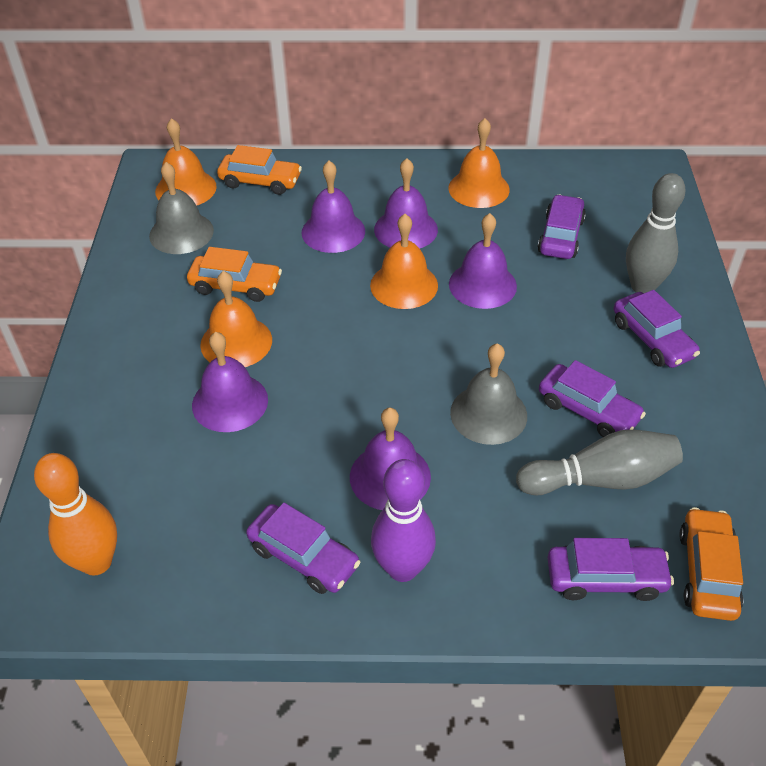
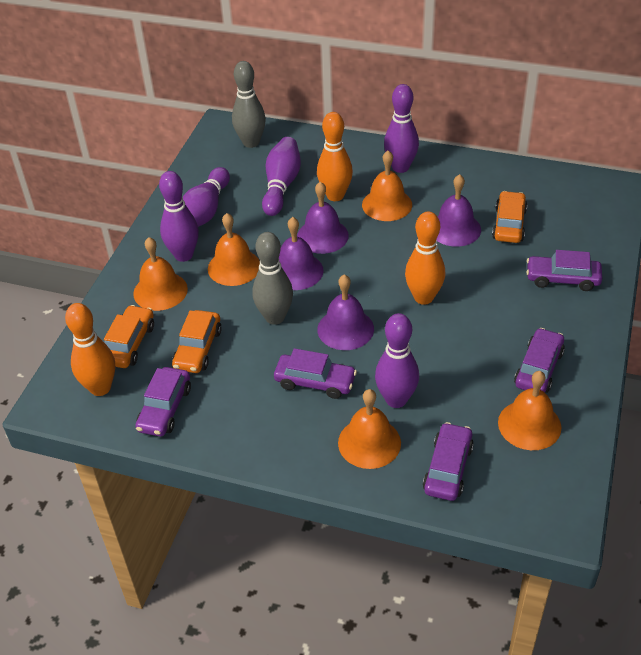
grey bell: [149,162,214,254] [450,343,527,445] = 2 -> none = 0
orange bell: [155,118,217,206] [200,271,272,367] [370,214,438,309] [448,118,510,208] = 4 -> [133,237,188,311] [208,213,260,286] [338,389,401,469] [362,151,412,221] [498,371,561,450] = 5
orange bowling pin: [34,453,117,575] = 1 -> [65,303,115,396] [317,112,353,201] [405,212,445,305] = 3
purple bell: [192,332,268,432] [301,161,365,253] [350,407,431,510] [374,158,438,249] [449,213,517,309] = 5 -> [279,217,324,290] [297,182,349,254] [317,275,374,350] [436,174,481,247] = 4
purple bowling pin: [371,459,436,582] = 1 -> [159,171,199,262] [183,167,230,227] [262,137,301,216] [375,313,419,408] [384,84,419,173] = 5

